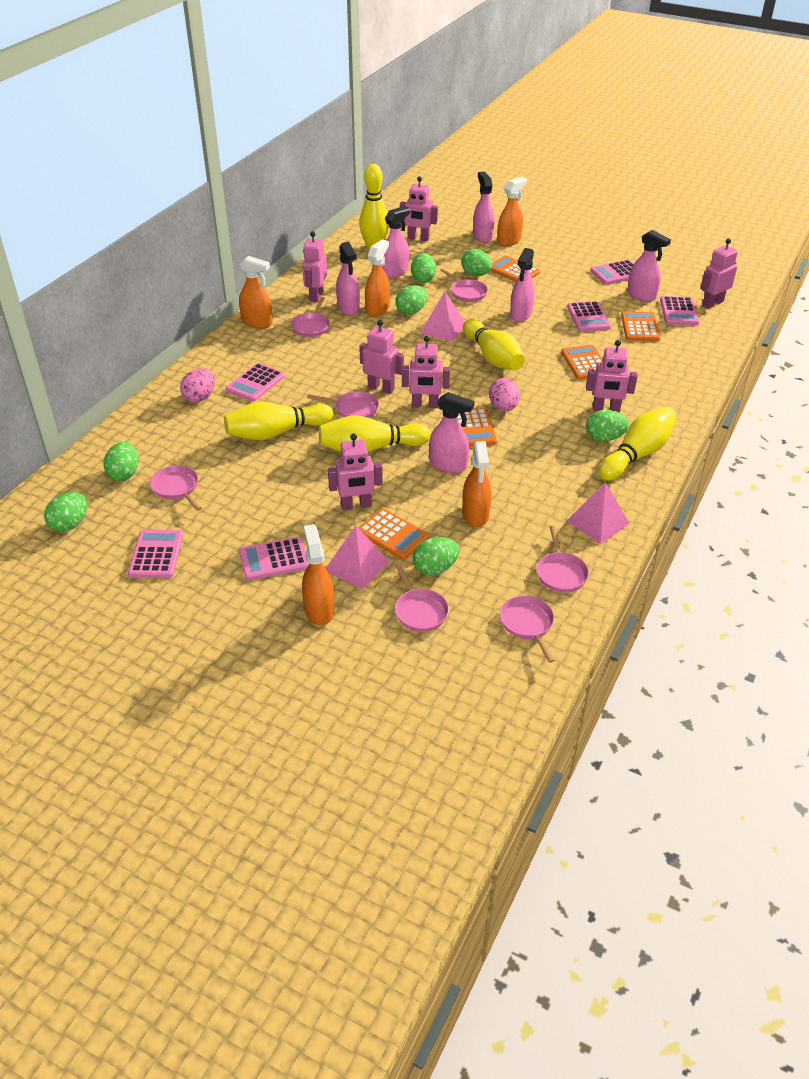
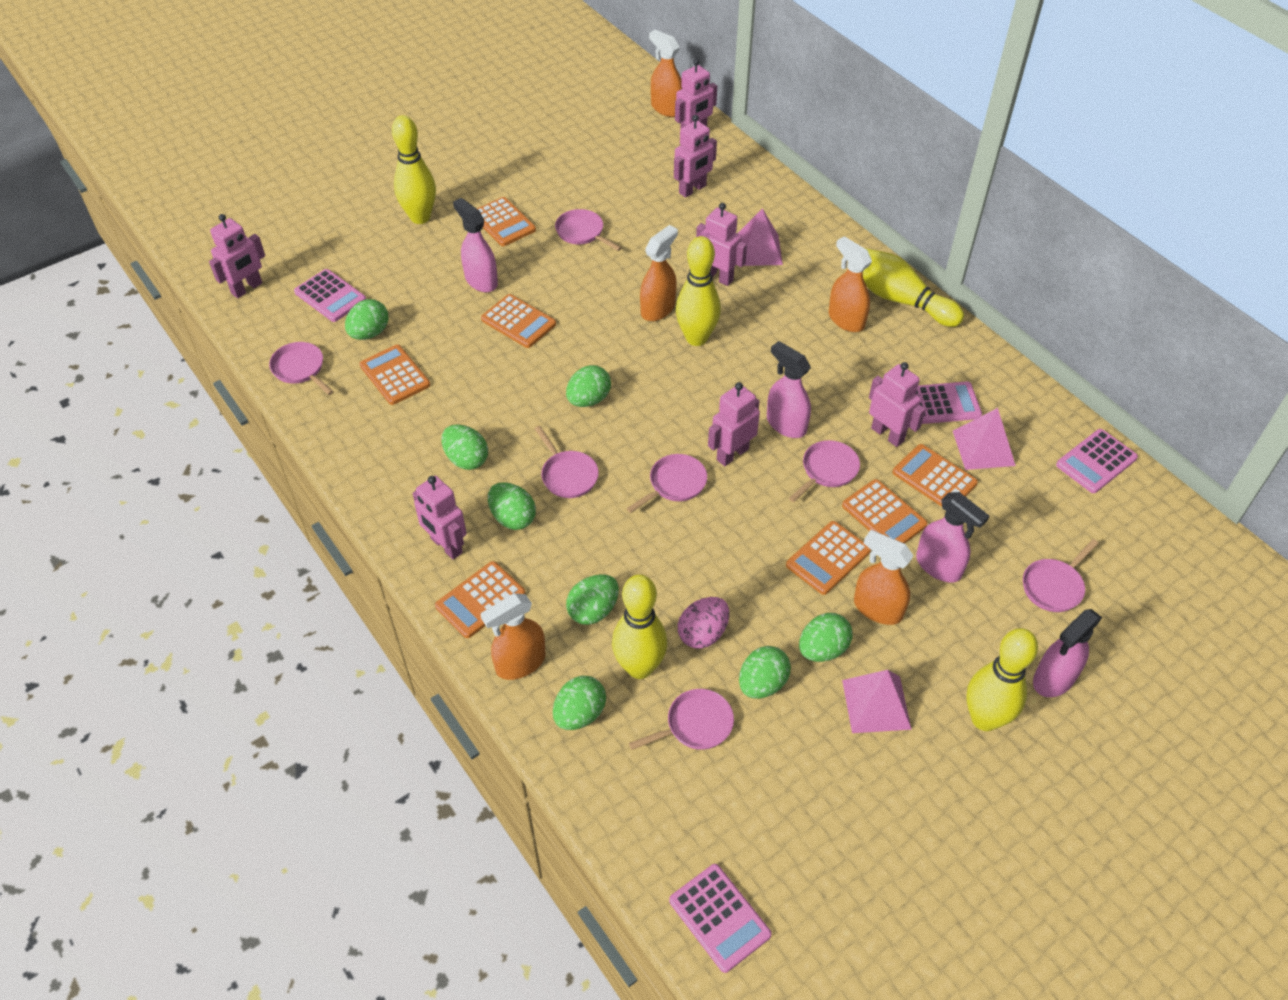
green egg: [44,492,87,532] [104,442,139,481] [396,285,427,315] [411,253,436,283] [413,537,459,575] [461,249,492,276] [586,410,629,442] = 7 -> [345,299,389,340] [441,425,488,470] [488,482,536,530] [553,676,606,730] [566,365,611,407] [566,574,619,625] [739,646,791,699] [799,613,852,662] = 8
orange calculator: [358,509,429,560] [458,408,497,447] [490,256,540,282] [561,345,603,380] [621,311,660,342] = 5 -> [360,345,430,405] [435,561,525,638] [477,197,536,246] [481,294,556,348] [786,521,871,595] [842,479,928,543] [892,444,978,507] = 7
pink calculator: [128,530,183,578] [226,363,285,402] [239,537,309,581] [567,301,611,331] [590,260,634,285] [660,296,699,325] = 6 -> [294,269,366,322] [669,864,772,973] [915,381,982,424] [1056,429,1138,493] = 4
pink egg: [180,368,215,403] [489,378,520,411] = 2 -> [678,597,729,649] = 1
pink spray bottle: [336,242,360,316] [382,206,410,278] [429,392,475,473] [473,172,495,243] [510,248,535,322] [627,230,671,302] = 6 -> [453,198,498,292] [767,341,811,438] [916,492,989,582] [1033,609,1102,697] = 4

